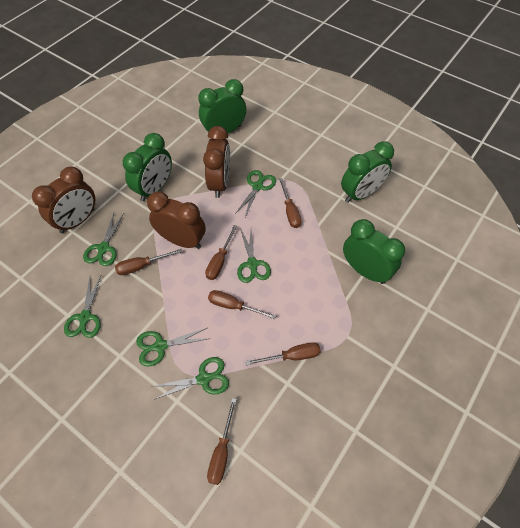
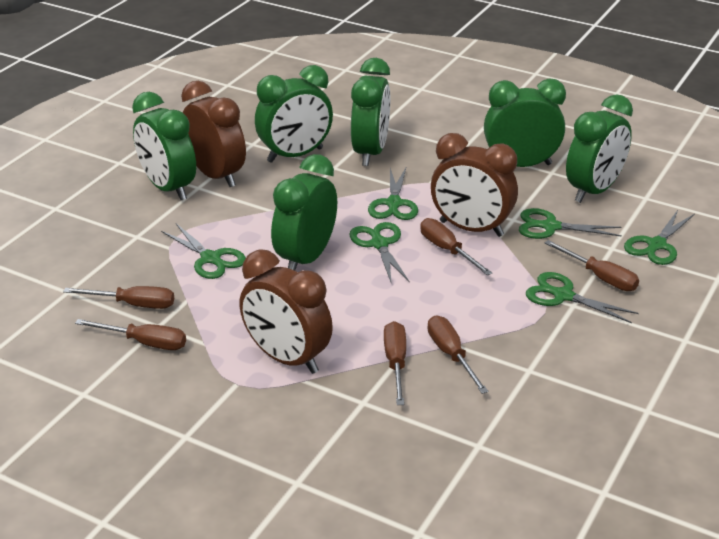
green clock: [123,133,172,201] [199,79,246,133] [341,141,394,203] [343,219,405,284] = 4 -> [132,92,196,200] [255,65,333,163] [271,154,337,271] [351,58,390,166] [484,78,566,167] [566,94,633,203] = 6

